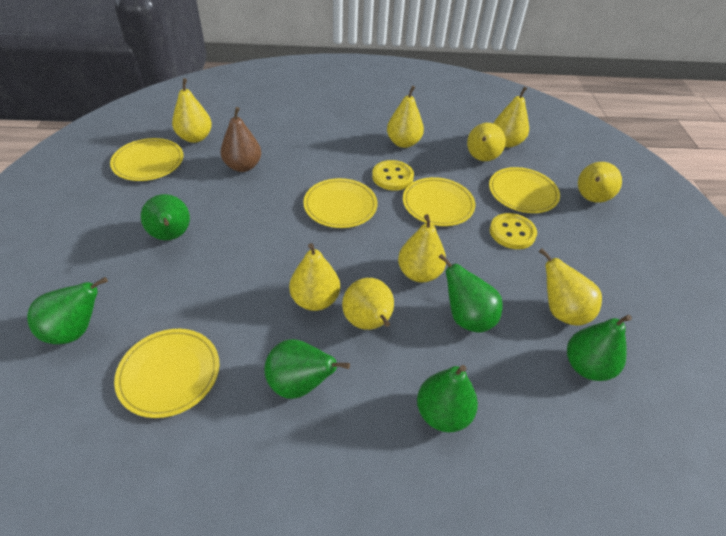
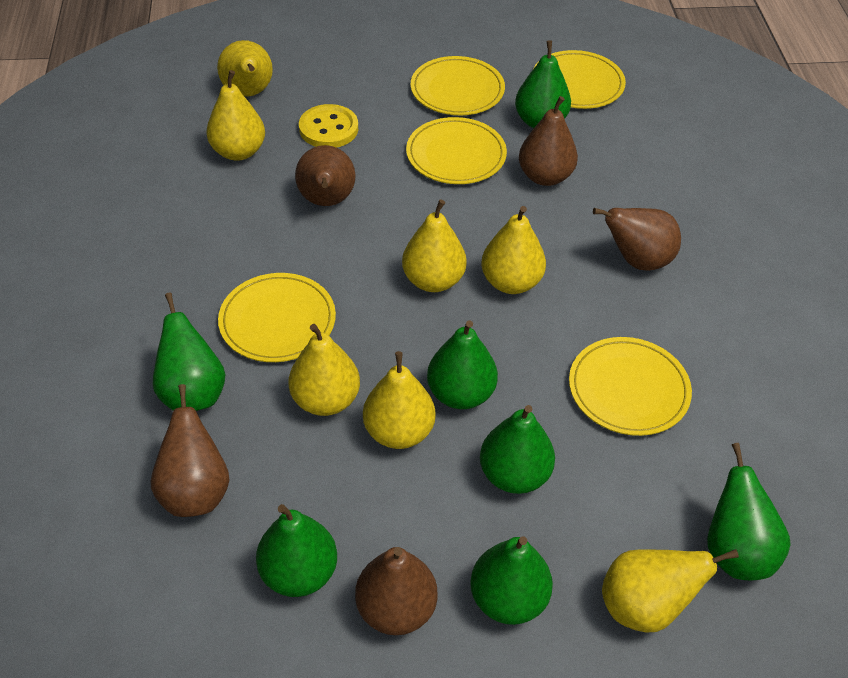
brown pear: [220,107,261,172] = 1 -> [151,384,229,517] [295,145,355,206] [355,547,437,635] [519,96,578,186] [593,208,681,271] = 5
green pear: [27,277,108,344] [141,194,190,240] [264,339,350,399] [417,365,478,432] [438,254,503,333] [567,315,632,381] = 6 -> [153,293,226,411] [256,504,337,597] [427,320,498,409] [470,536,553,625] [480,405,555,494] [515,40,571,128] [707,443,791,580] = 7
yellow button: [372,160,414,191] [490,213,537,249] = 2 -> [299,104,358,148] = 1
yellow pear: [172,78,212,143] [289,243,340,311] [342,278,394,330] [387,86,424,148] [398,214,446,283] [467,123,506,161] [493,86,529,148] [539,248,602,326] [578,162,622,203] = 9 -> [206,70,265,161] [217,40,273,97] [289,324,360,416] [363,351,435,449] [402,199,467,292] [481,206,546,294] [602,549,739,632] = 7

